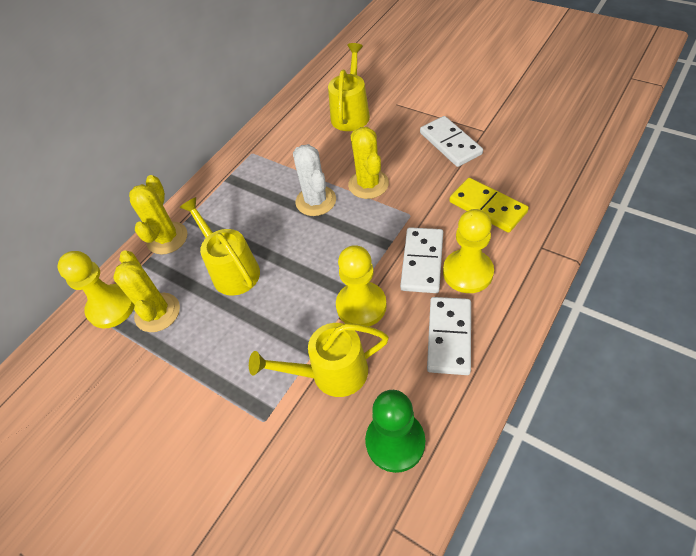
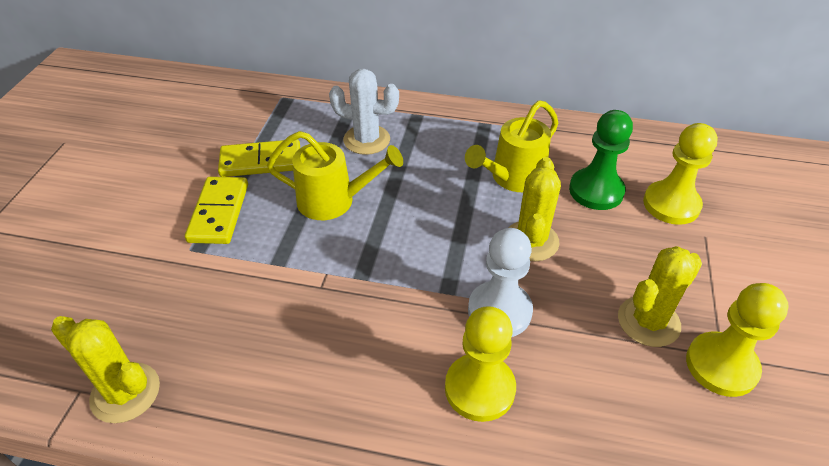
white domino: [400,227,443,293] [420,116,483,167] [427,297,471,375] = 3 -> none = 0
white pawn: none = 0 -> [468,228,533,337] = 1
yellow domino: [449,178,529,233] = 1 -> [185,177,248,244] [218,139,300,177] = 2
yellow watering can: [179,197,260,296] [249,323,389,397] [328,43,370,131] = 3 -> [267,131,403,220] [465,100,558,192] = 2

